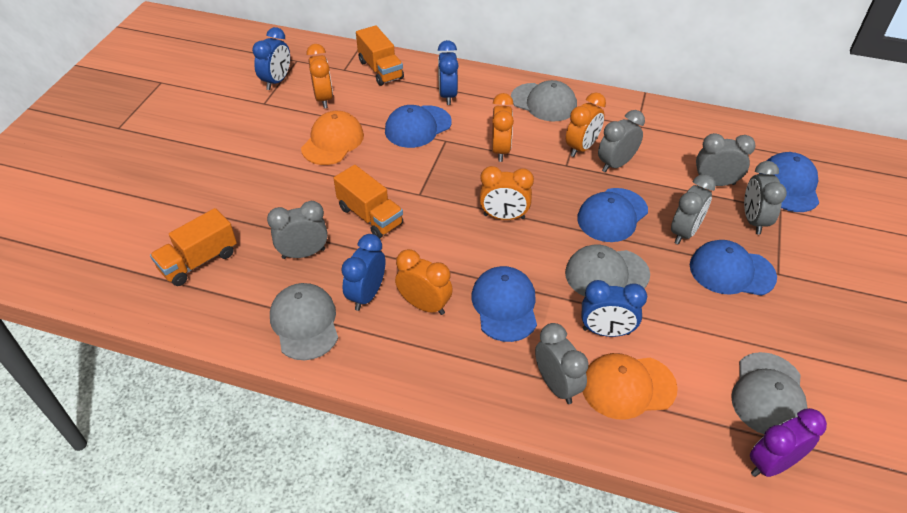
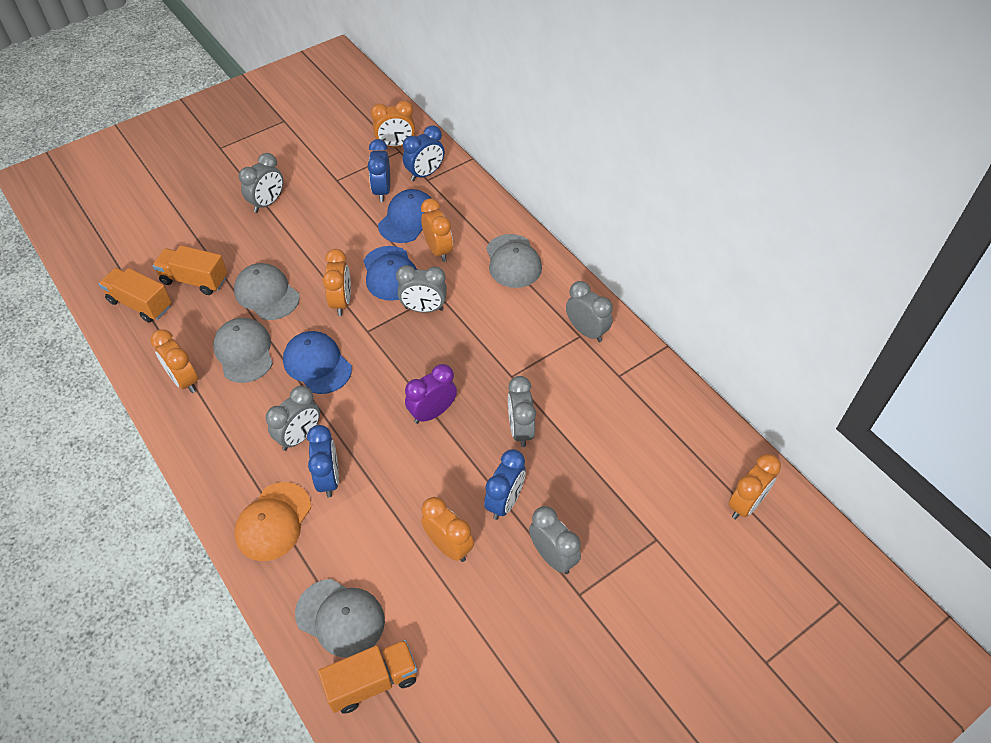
blue cap: [385,105,452,148] [471,266,537,342] [577,188,648,242] [690,240,777,296] [759,152,819,212] = 5 -> [283,331,352,394] [363,246,417,301] [378,189,431,243] = 3
orange cap: [301,111,364,165] [582,353,678,419] = 2 -> [234,482,311,561] = 1
orange clock: [307,44,333,108] [395,249,453,315] [479,166,534,220] [492,93,514,162] [566,92,606,157] = 5 -> [150,329,198,393] [323,249,351,316] [371,100,415,148] [421,198,453,262] [421,497,474,562] [728,454,781,519] = 6

